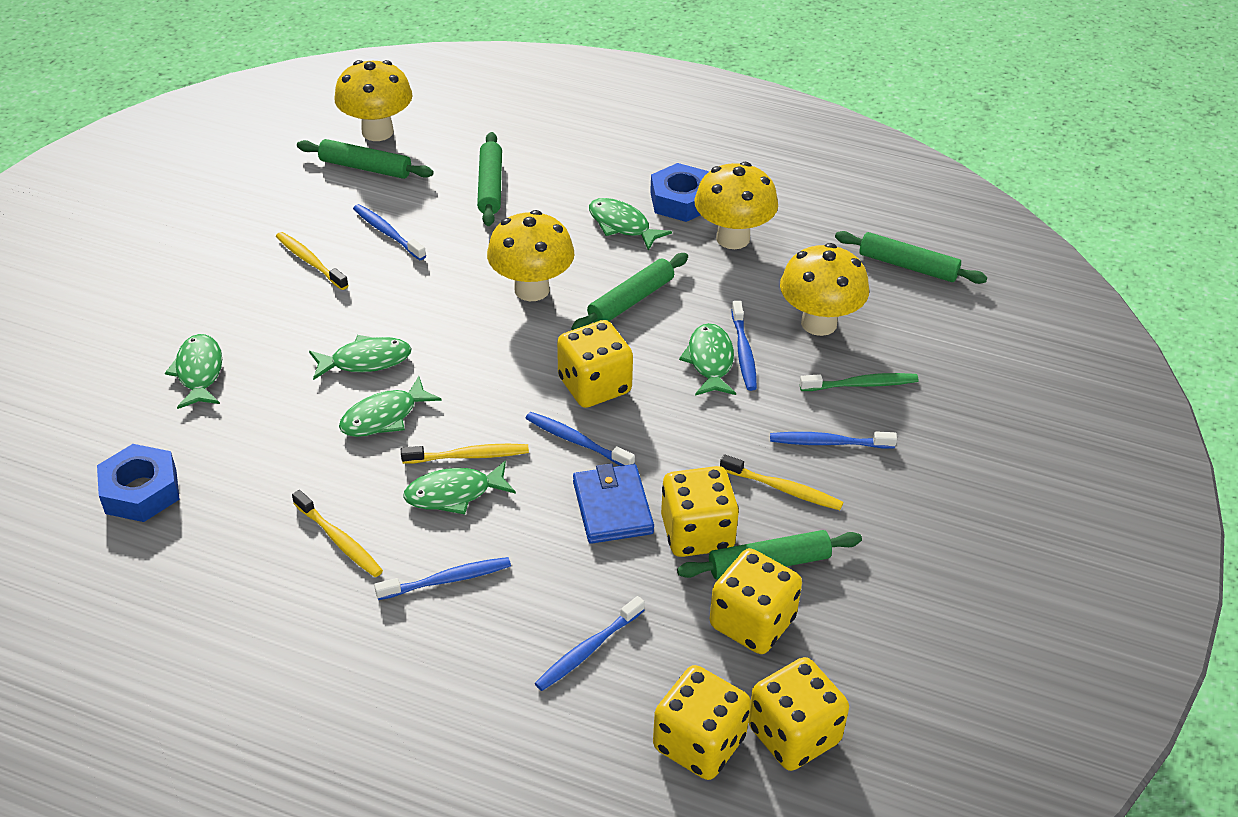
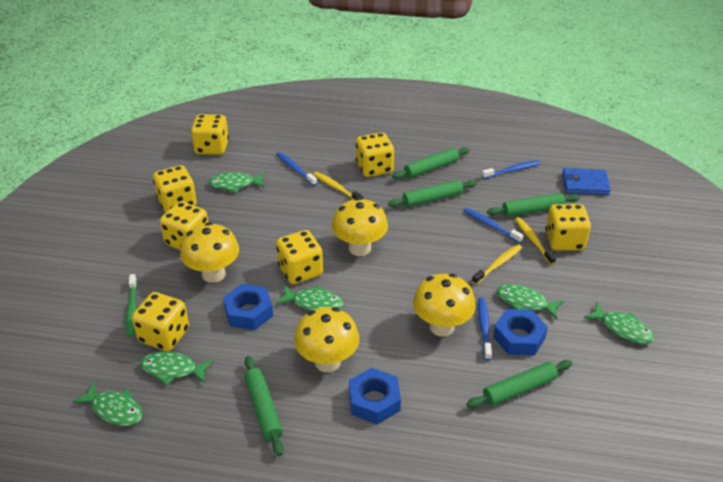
blue nut: [97,444,180,522] [650,163,709,222] = 2 -> [223,284,273,330] [349,368,401,425] [493,309,548,355] = 3
blue toothbrush: [353,204,426,260] [374,557,511,600] [525,412,635,466] [535,596,645,691] [731,301,757,391] [770,431,897,449] = 6 -> [276,152,317,186] [463,207,524,243] [478,298,492,360] [482,160,541,179] = 4
yellow dice: [557,320,633,408] [653,665,751,780] [661,466,739,557] [710,548,802,654] [748,657,849,771] = 5 -> [132,292,189,351] [153,165,197,213] [160,201,208,250] [191,114,229,155] [276,230,323,284] [356,132,394,177] [545,204,591,251] = 7
yellow toothbrush: [276,232,349,290] [292,490,383,577] [401,444,529,464] [720,454,844,510] = 4 -> [313,172,363,200] [472,245,522,285] [515,217,556,265] = 3

